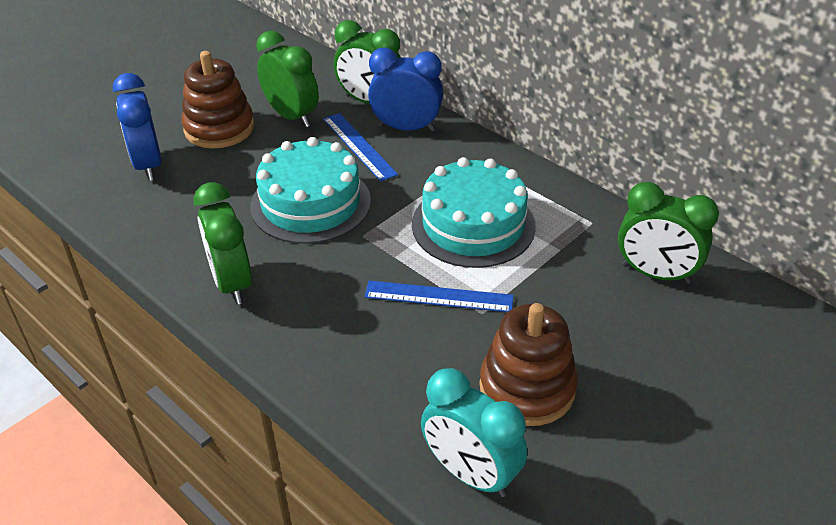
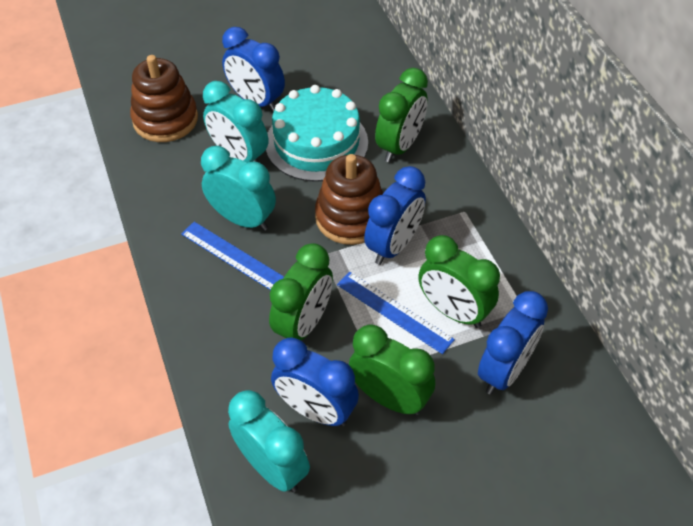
blue clock: [113,73,162,181] [368,48,443,132] = 2 -> [222,27,285,112] [271,337,359,427] [364,166,426,265] [478,291,548,395] = 4
turquoise cake: [250,137,371,244] [412,157,536,268] = 2 -> [266,85,368,182] = 1
turquoise clock: [421,368,527,497] = 1 -> [201,146,276,231] [203,81,268,163] [228,390,310,492] = 3

